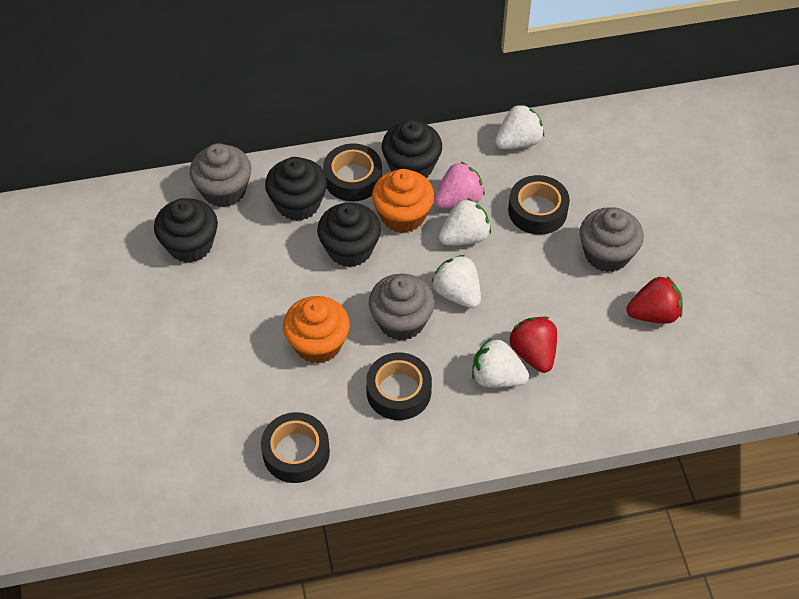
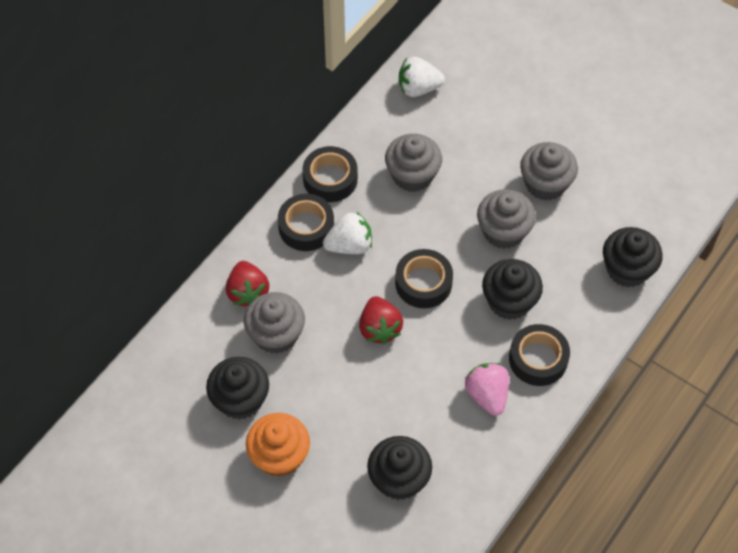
grey cupcake: [190,143,251,207] [369,274,435,341] [580,207,644,272] = 3 -> [244,292,305,354] [385,134,442,192] [477,189,536,249] [520,142,578,201] = 4
orange cupcake: [283,296,350,364] [372,169,434,233] = 2 -> [246,413,310,477] = 1
white strawberry: [431,255,481,308] [439,198,491,246] [472,338,529,387] [495,104,544,149] = 4 -> [323,212,372,254] [399,57,445,97] = 2

